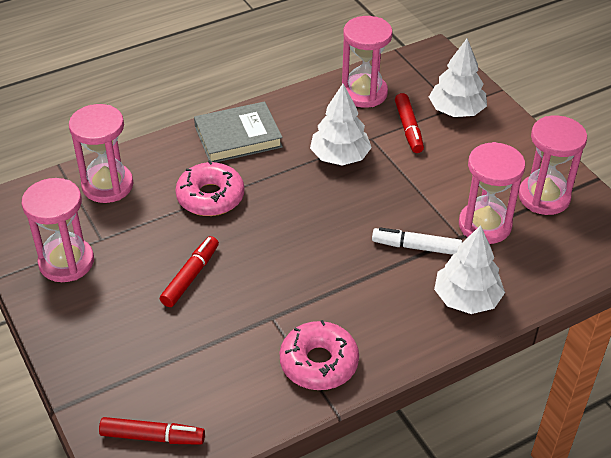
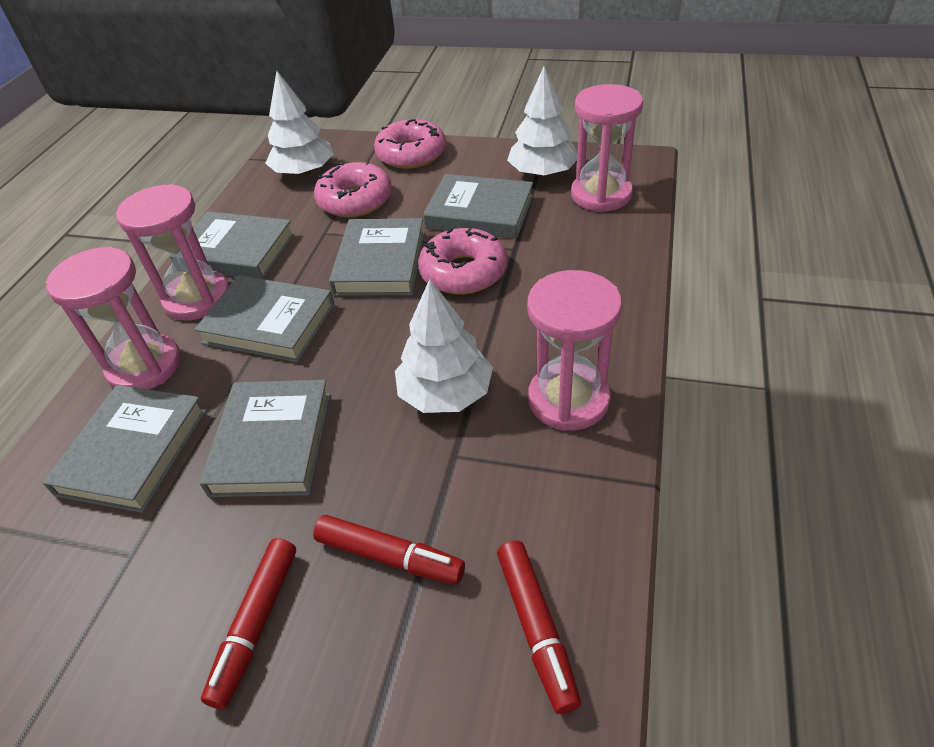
grey book: [194,101,283,162] = 1 -> [42,385,206,513] [170,211,295,279] [194,275,335,362] [200,380,331,497] [329,218,425,296] [423,174,533,239] = 6
pink donut: [175,160,244,216] [280,320,359,390] = 2 -> [314,161,392,217] [374,119,446,169] [418,225,507,295] = 3
pink hourglass: [21,178,94,282] [69,104,133,203] [342,16,393,108] [459,142,525,244] [518,115,587,215] = 5 -> [46,247,181,390] [116,184,229,320] [527,270,622,431] [571,84,643,212] = 4
white marker: [372,227,462,255] = 1 -> none = 0

